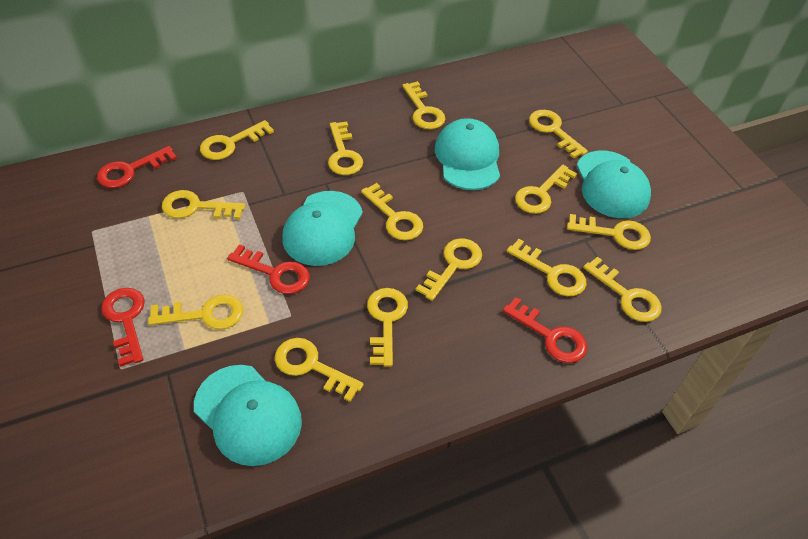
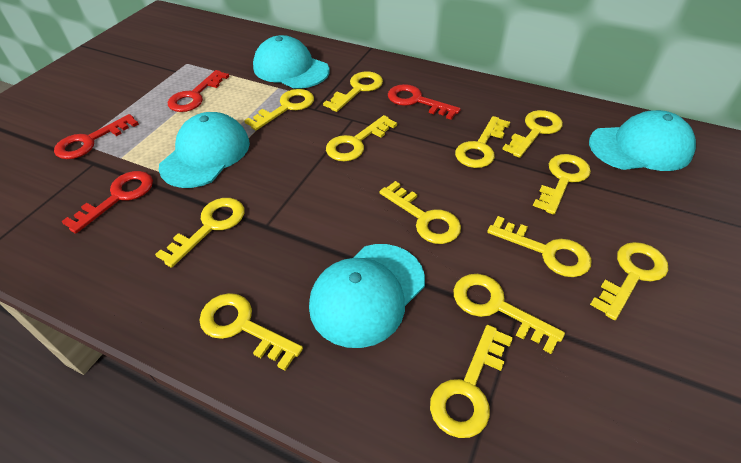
yellow key: [148,294,243,330] [162,190,245,219] [200,120,274,160] [275,338,364,402] [328,121,363,175] [361,183,423,240] [367,288,408,367] [402,81,445,129] [416,238,482,301] [507,239,586,296] [515,165,577,214] [529,110,588,159] [567,214,651,250] [583,256,662,322] = 14 -> [155,198,244,268] [199,293,303,371] [244,89,314,131] [323,72,383,112] [326,115,397,161] [379,181,461,244] [430,325,513,438] [454,274,565,354] [455,116,510,168] [487,216,591,277] [502,110,563,158] [533,154,591,215] [590,242,668,320] = 13

